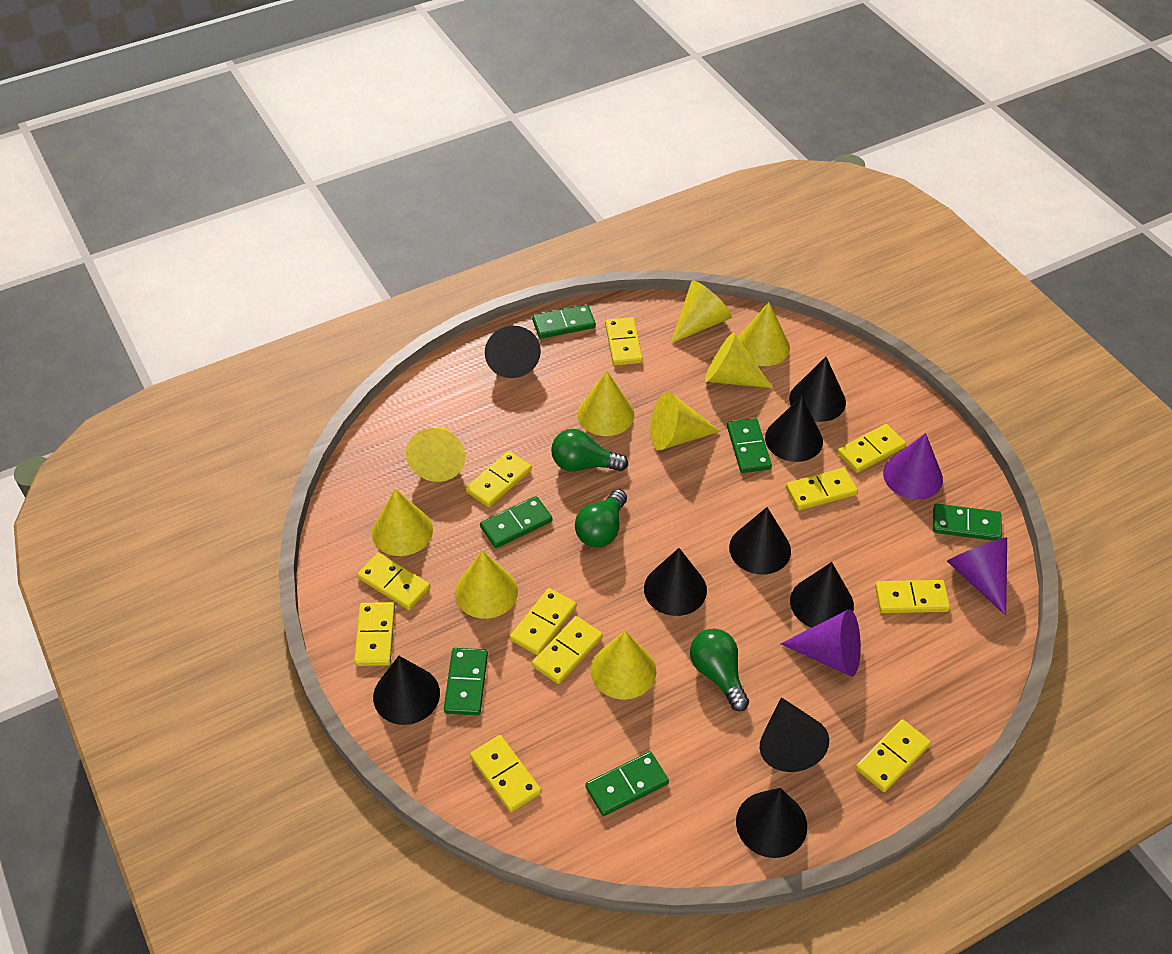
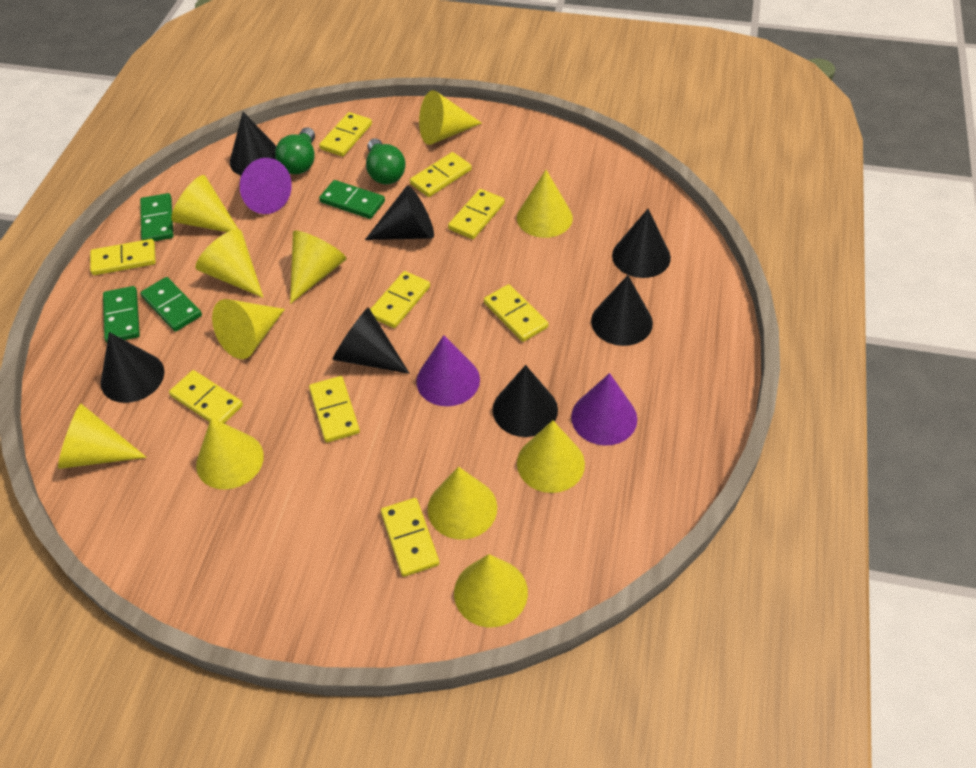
black cone: [373,656,440,725] [485,326,541,378] [644,548,707,616] [729,507,791,574] [736,788,807,858] [760,697,829,772] [765,396,823,462] [789,357,846,422] [790,562,854,628] = 9 -> [101,332,164,403] [230,112,276,176] [333,307,410,374] [365,186,434,240] [493,365,558,437] [591,275,653,346] [612,209,671,278] = 7
green domino: [444,648,488,715] [480,496,552,548] [532,305,596,339] [585,751,669,816] [727,418,772,473] [933,504,1002,541] = 6 -> [103,286,140,343] [140,193,173,241] [140,277,202,332] [319,180,385,219] = 4
green light bulb: [551,429,628,472] [575,489,627,548] [690,628,749,711] = 3 -> [275,127,315,174] [366,138,406,184] = 2
yellow cone: [372,489,433,556] [406,427,465,482] [455,550,518,619] [578,371,634,436] [591,631,656,699] [650,392,721,450] [671,281,732,344] [705,333,773,388] [738,302,790,366] = 9 -> [58,404,147,469] [171,175,238,232] [196,229,264,298] [196,417,264,490] [212,299,285,359] [290,231,347,304] [419,90,482,145] [427,467,497,540] [454,554,528,627] [517,170,573,238] [517,420,585,493] = 11
yellow domino: [354,602,395,666] [357,553,430,610] [466,451,532,507] [470,735,541,812] [510,588,576,655] [532,616,603,684] [605,317,643,366] [786,468,858,510] [838,424,906,473] [856,719,931,792] [875,580,950,613] = 11 -> [90,239,156,275] [169,370,243,423] [309,376,360,443] [319,112,372,157] [370,271,430,328] [381,498,439,577] [410,152,472,197] [448,189,505,239] [484,284,548,342] = 9

